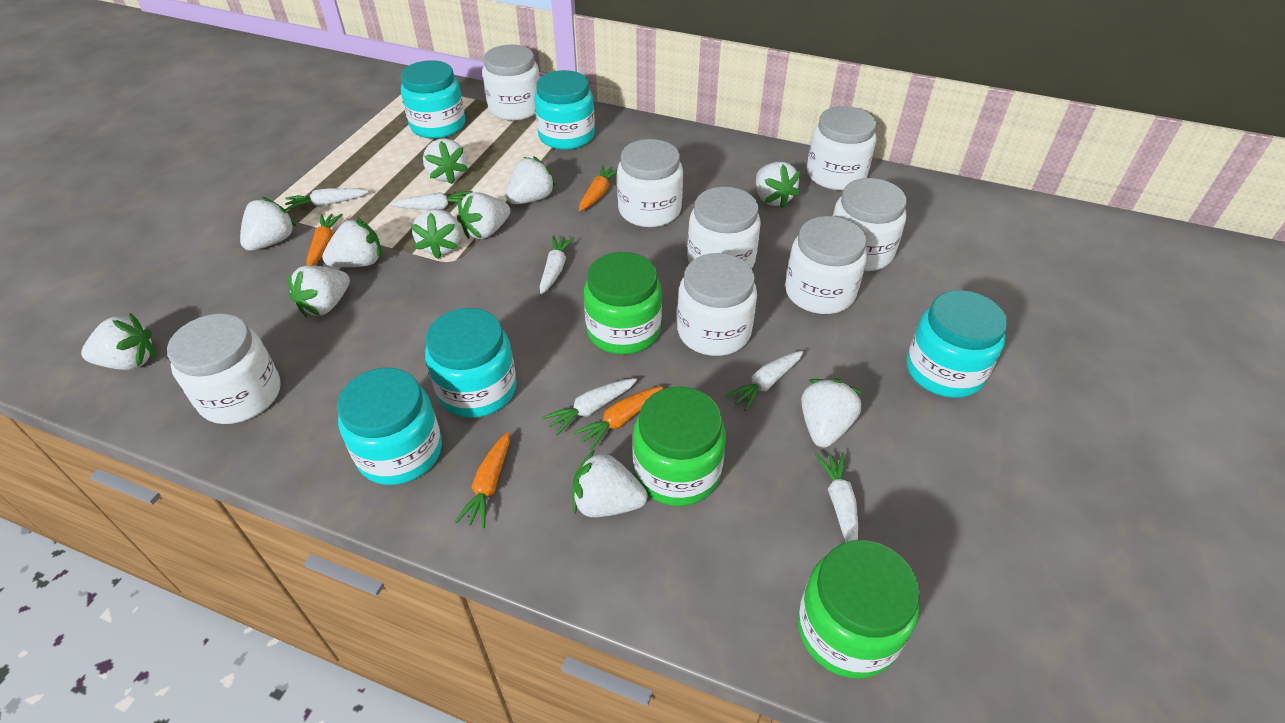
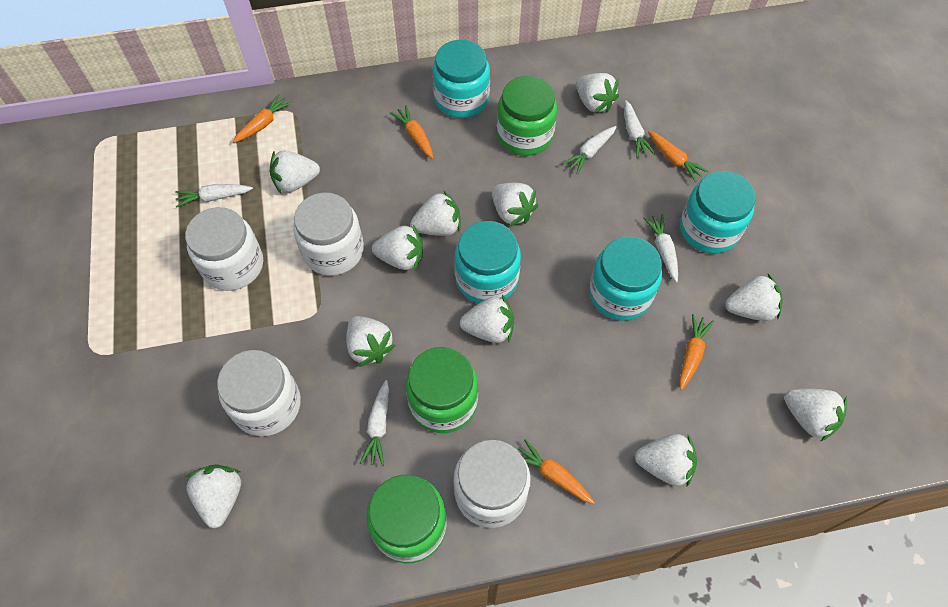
orange carrot: [306,214,343,266] [455,432,510,528] [573,386,663,450] [579,165,617,211] = 4 -> [233,94,292,143] [390,105,433,159] [518,439,595,504] [648,131,709,182] [679,314,714,390] = 5
turquoise jar: [337,368,442,485] [401,60,465,138] [425,308,517,418] [534,70,595,150] [907,290,1007,398] = 5 -> [432,40,490,118] [454,221,521,304] [589,236,662,321] [680,171,756,253] = 4
white carrot: [285,188,369,211] [391,191,473,210] [540,235,575,294] [542,378,637,435] [726,351,803,411] [815,452,858,542] = 6 -> [175,184,253,208] [360,380,389,466] [562,126,616,174] [624,100,655,158] [644,214,678,283] = 5
white jar: [167,313,280,424] [482,45,540,121] [617,139,683,227] [677,253,757,356] [687,187,761,269] [785,216,867,314] [807,106,876,190] [833,178,907,271] = 8 -> [185,207,263,291] [217,350,301,436] [293,193,364,276] [453,440,530,528] = 4

